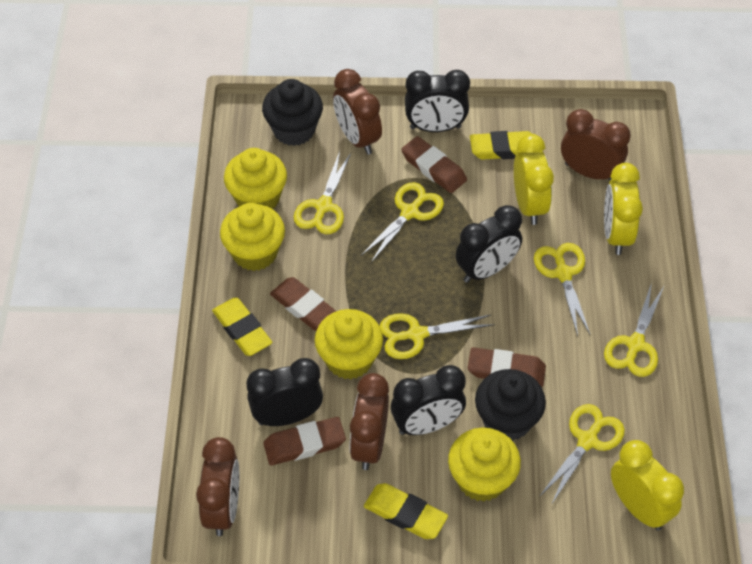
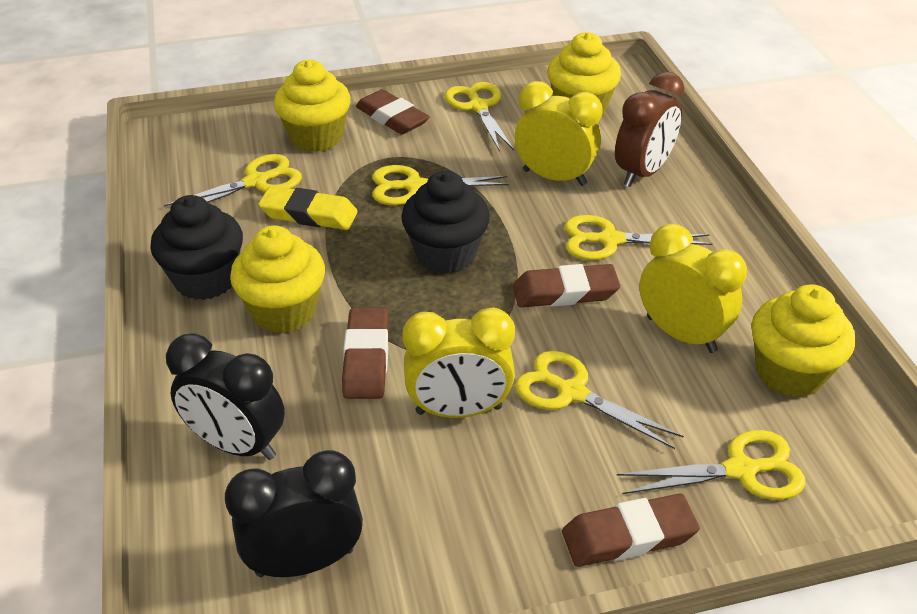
black clock: [246,358,323,426] [391,365,466,435] [405,70,470,132] [456,205,522,283] = 4 -> [166,333,285,460] [225,450,363,577] = 2
brown clock: [196,437,239,536] [333,69,382,155] [350,373,389,470] [561,109,631,180] = 4 -> [615,72,685,187] = 1
yellow eraser: [212,298,272,356] [364,483,448,539] [470,131,532,160] = 3 -> [258,186,358,230] = 1

